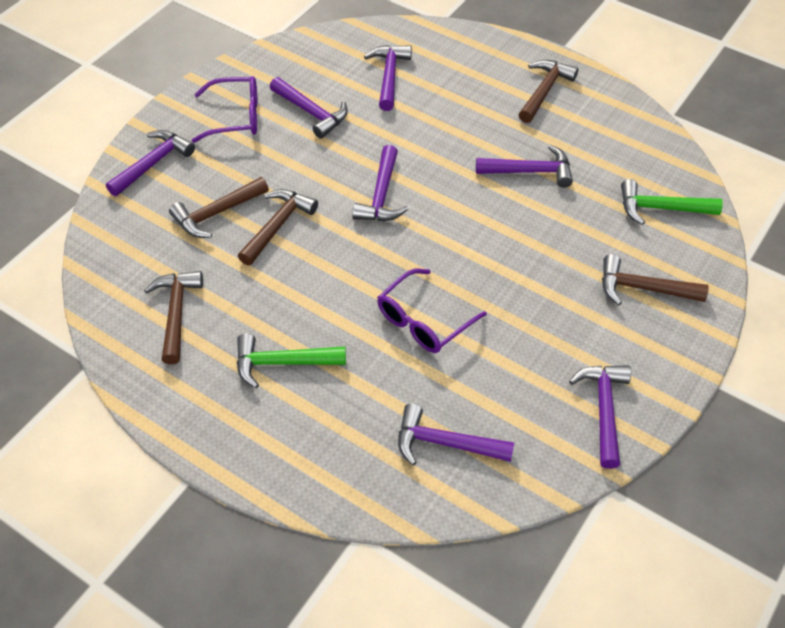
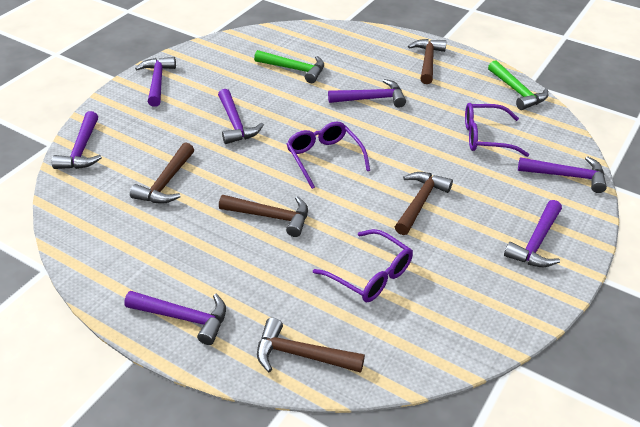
purple glasses: [192,76,257,143] [377,268,487,353] = 2 -> [287,121,370,189] [313,229,413,302] [465,103,529,157] = 3

